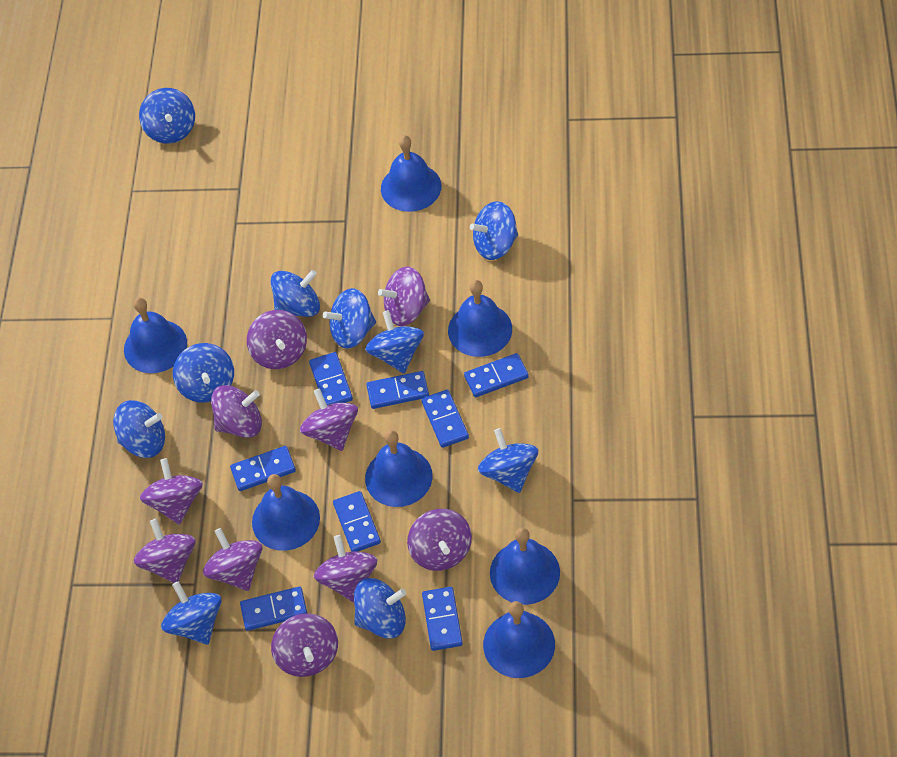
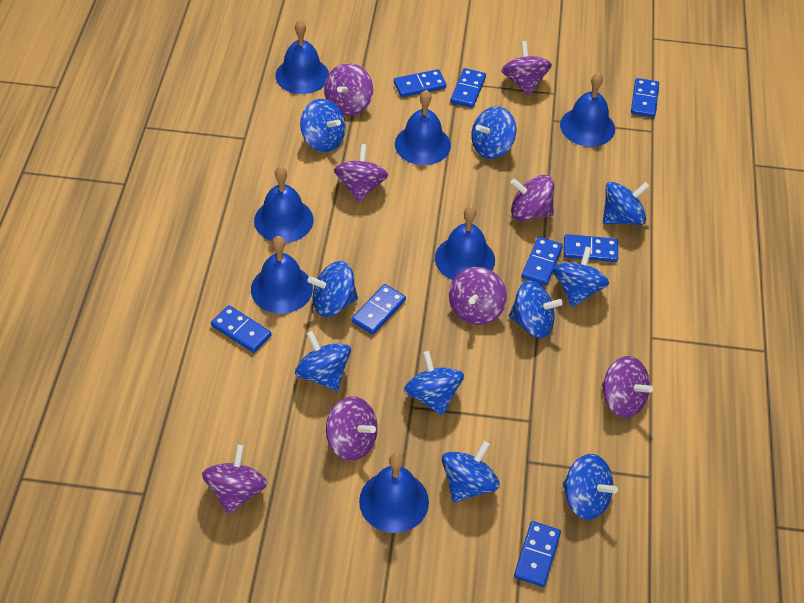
purple spinning top: [134,519,196,583] [140,458,203,525] [203,528,262,591] [211,385,262,438] [247,310,307,369] [271,613,338,677] [300,388,358,451] [314,535,377,602] [378,266,430,326] [407,509,472,571] = 10 -> [202,445,268,514] [324,63,373,116] [326,396,378,461] [334,144,388,203] [449,267,507,325] [501,41,552,96] [511,175,554,221] [602,356,653,418] = 8

